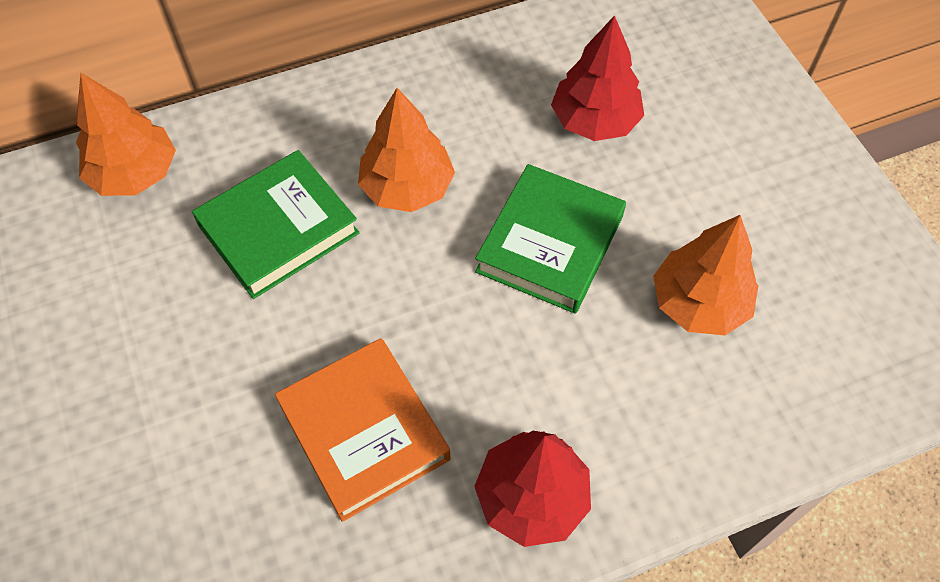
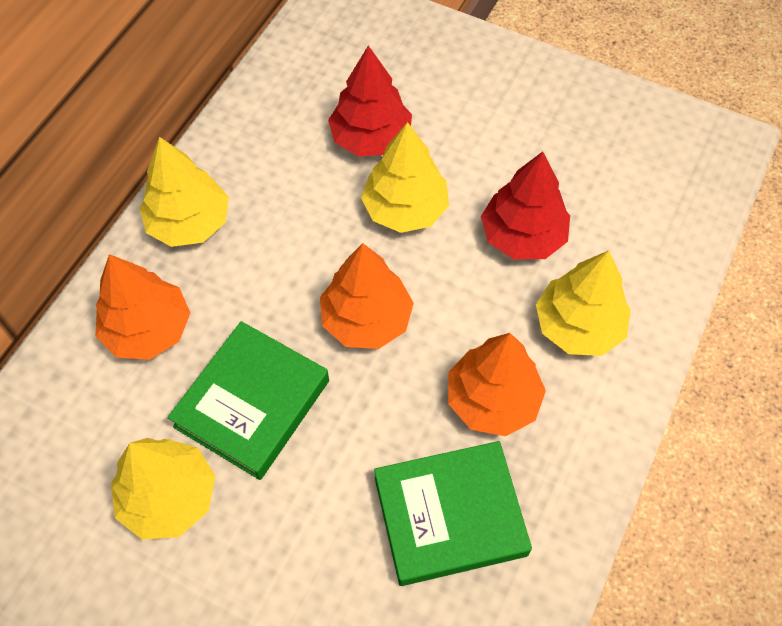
orange book: [275,338,450,522] = 1 -> none = 0
yellow tree: none = 0 -> [111,438,215,540] [139,137,229,247] [361,122,449,233] [536,250,631,356] = 4

